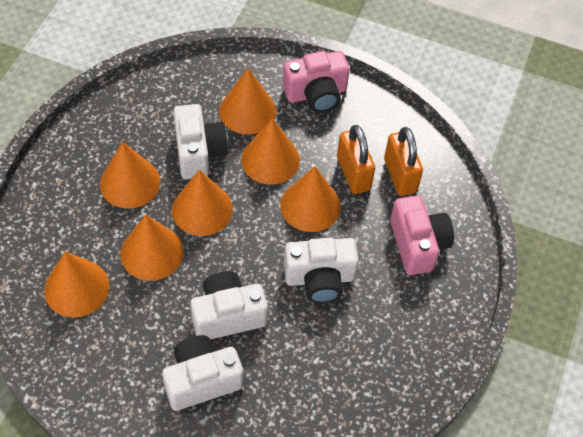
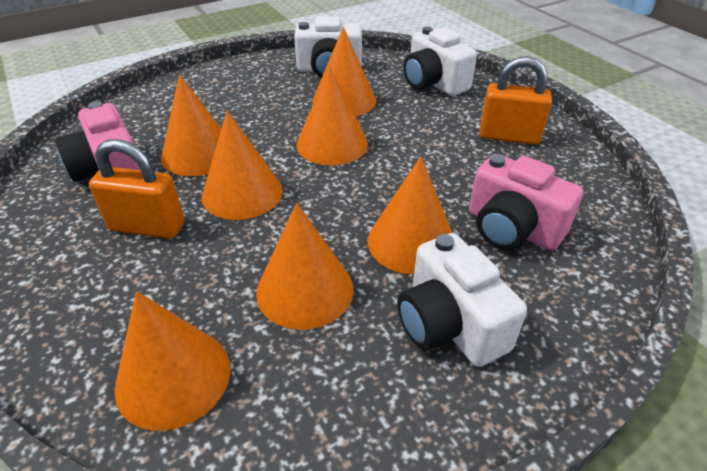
white camera: [162,335,243,411] [173,104,228,180] [190,271,268,340] [284,238,359,303] = 4 -> [294,16,362,78] [397,233,527,367] [403,27,477,96] = 3

